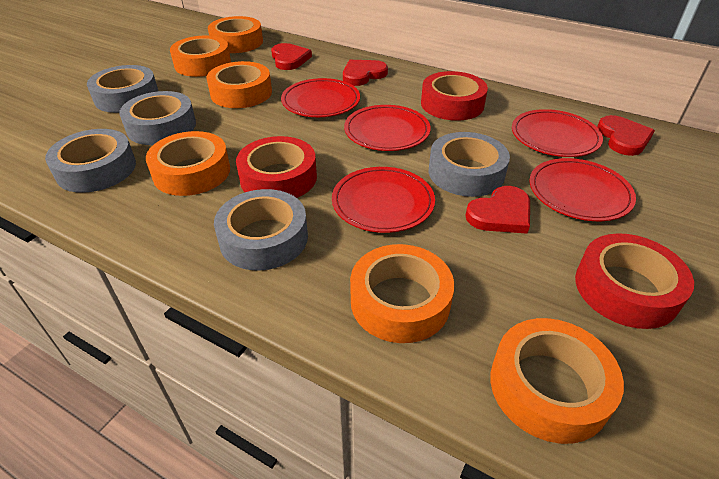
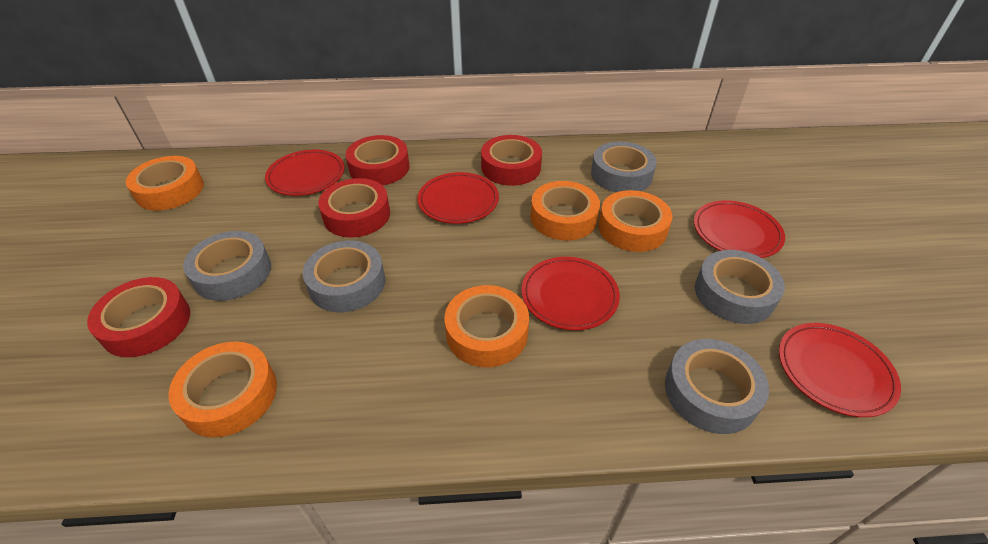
orange tape: [146,131,230,196] [170,36,231,77] [206,61,272,108] [208,16,263,53] [350,244,454,343] [490,318,624,444] = 6 -> [126,156,204,211] [168,341,277,438] [444,285,529,367] [531,181,600,241] [599,190,673,252] = 5
red heart: [271,43,312,70] [343,60,388,86] [465,186,530,234] [597,115,655,156] = 4 -> none = 0
red tape: [236,136,317,198] [421,71,488,121] [575,233,694,329] = 3 -> [87,277,190,357] [318,178,390,237] [346,135,410,185] [481,135,542,186] = 4

